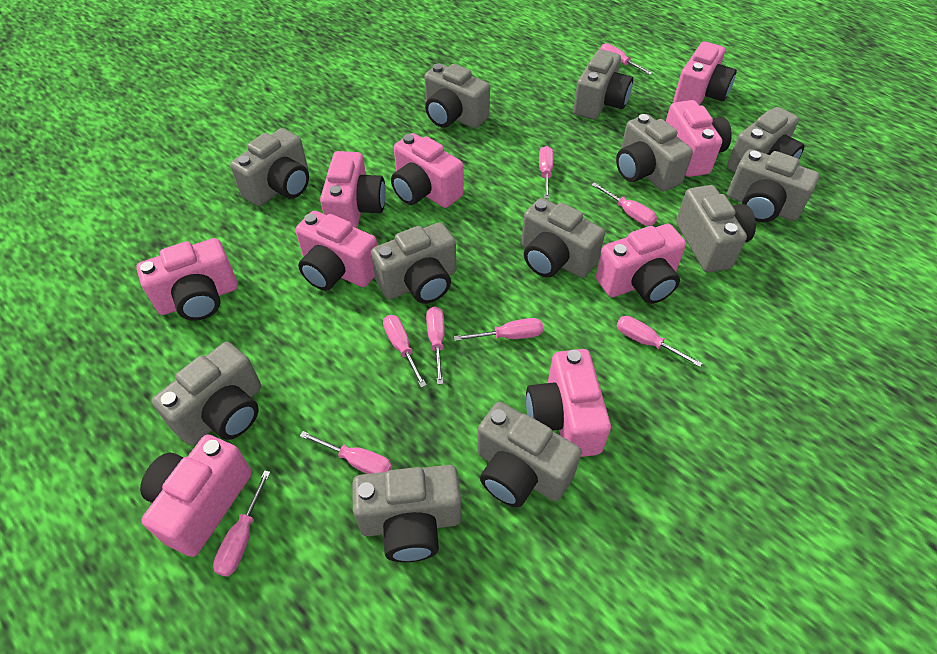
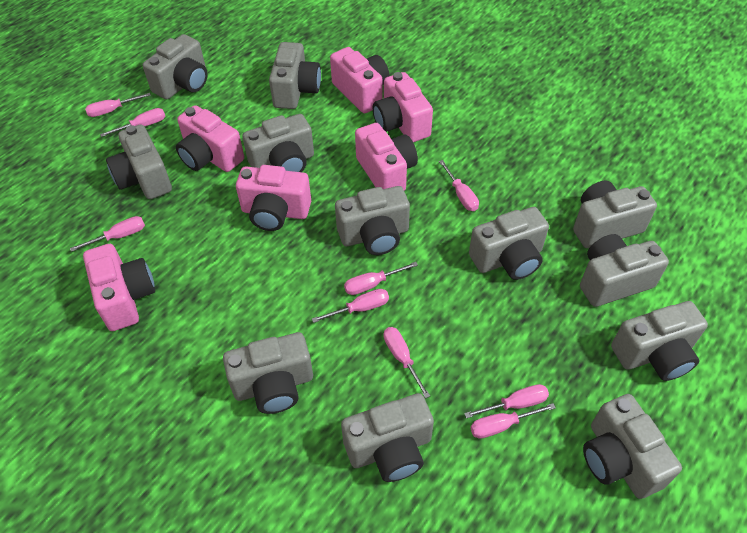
pink camera: [136,238,238,321] [140,434,252,557] [295,211,377,291] [320,151,386,228] [391,133,464,208] [526,349,611,457] [596,224,686,304] [666,100,732,177] [674,41,737,106] = 9 -> [83,244,155,331] [176,105,244,172] [236,165,311,231] [330,47,390,113] [355,123,418,191] [373,72,433,142] = 6

